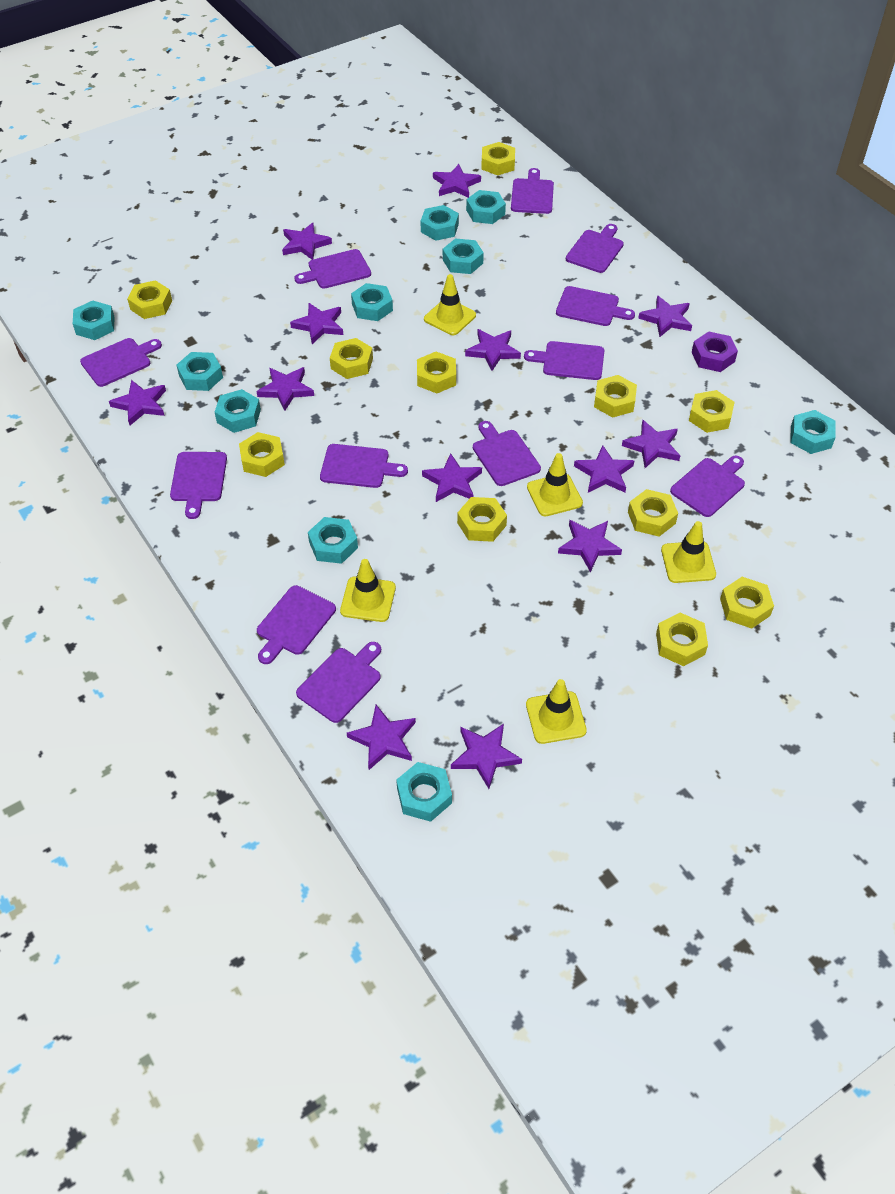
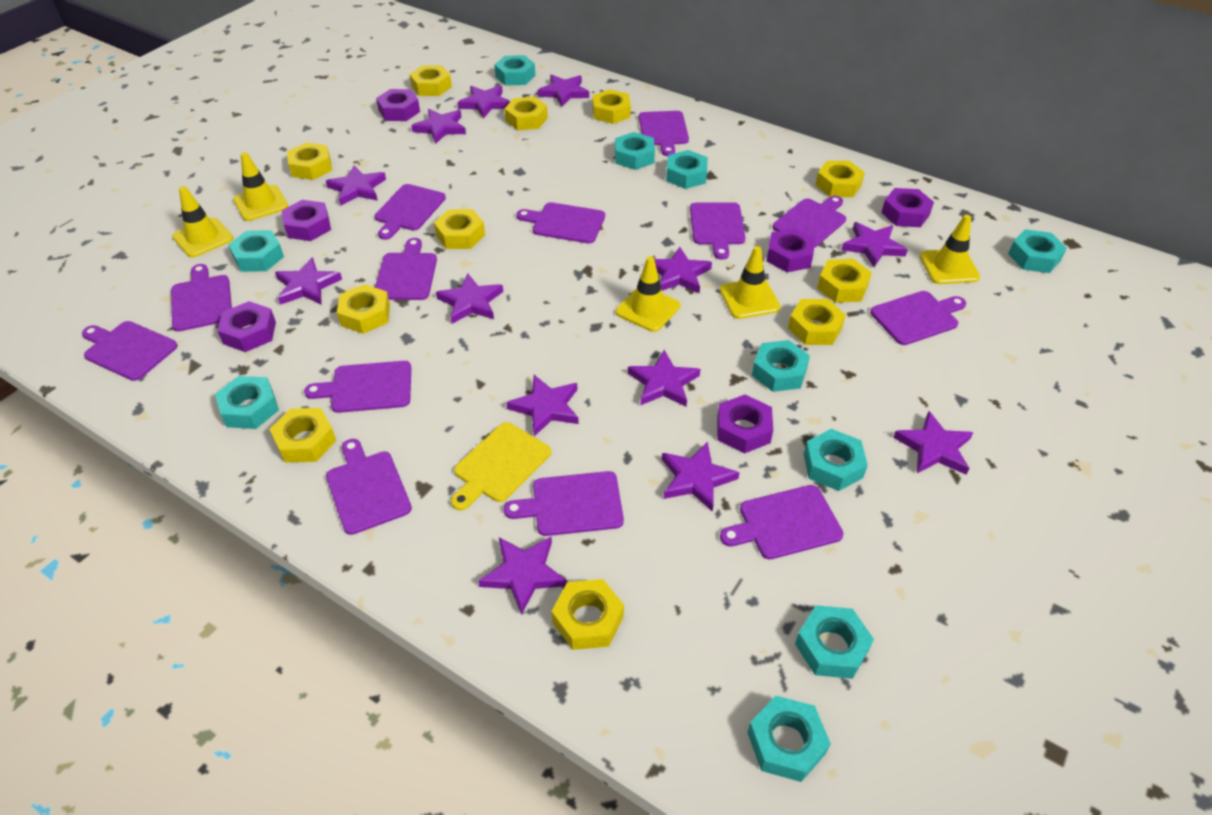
purple cutting board: [80,338,162,387] [170,452,227,519] [257,585,336,664] [294,249,371,289] [296,642,381,723] [320,444,408,488] [473,421,541,486] [511,168,554,214] [524,341,605,380] [556,286,635,326] [566,224,624,273] [670,455,745,517] = 12 -> [82,321,178,381] [171,264,232,331] [304,361,411,413] [326,439,412,535] [374,184,446,240] [375,238,437,300] [504,471,624,536] [516,202,605,243] [639,111,689,156] [690,202,745,260] [720,485,844,560] [773,196,846,248] [870,291,966,345] = 13
purple nut: [692,331,738,372] = 1 -> [217,301,276,352] [282,200,331,241] [376,89,420,121] [717,395,773,454] [767,228,815,273] [881,188,934,227] = 6
yellow cutting board: none = 0 -> [451,422,551,511] = 1

